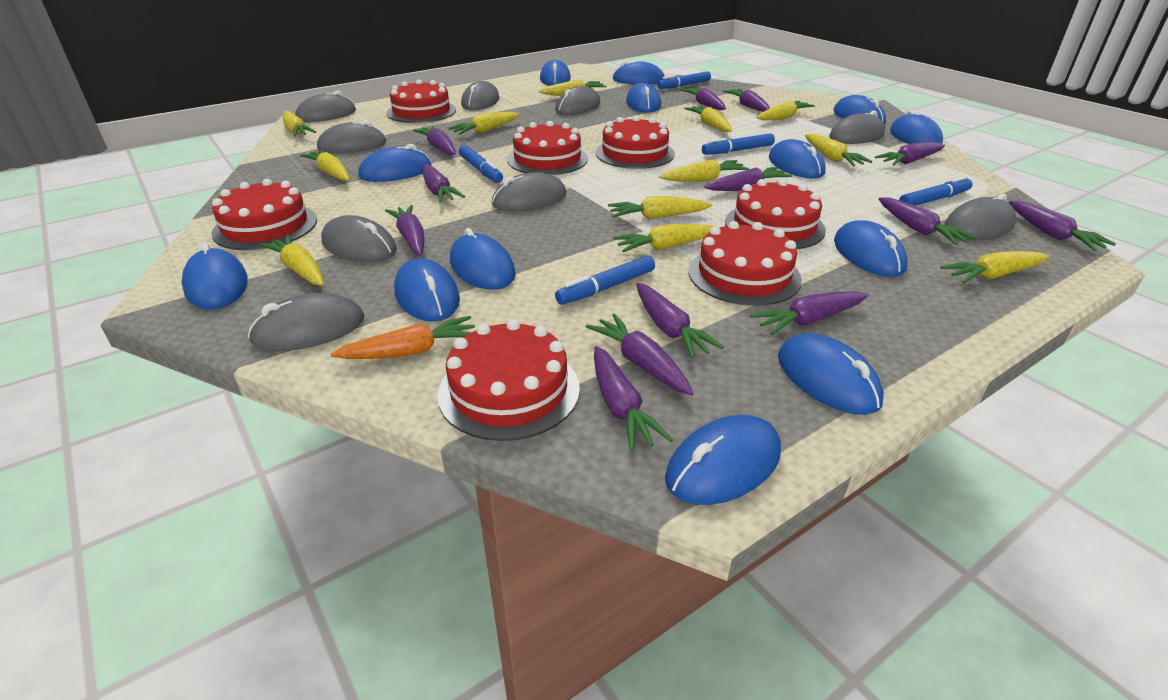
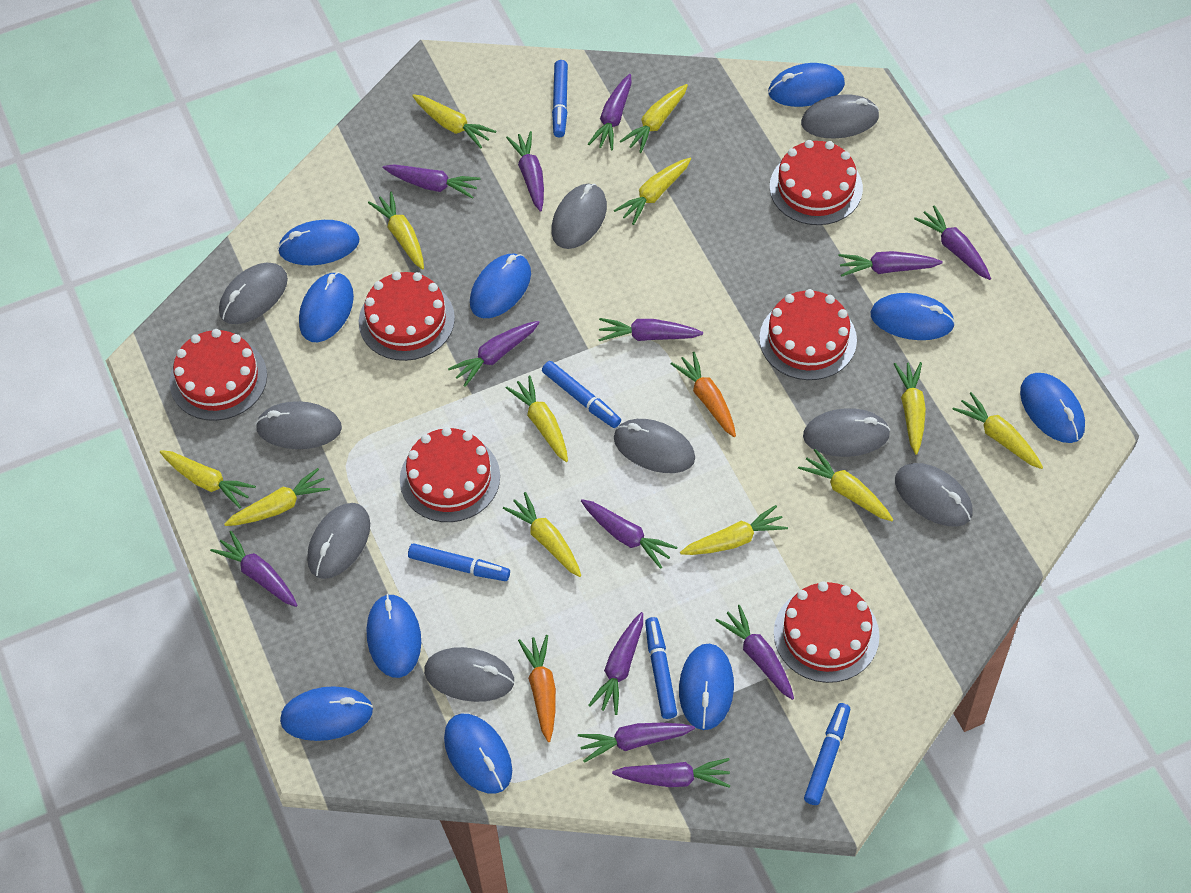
blue mouse: [182,243,248,310] [358,144,432,182] [394,258,460,322] [450,228,516,290] [540,60,571,86] [613,61,665,84] [626,83,661,113] [665,415,781,505] [769,139,825,179] [778,333,884,415] [833,95,886,124] [834,220,908,277] [890,110,943,144] = 13 -> [278,220,360,265] [280,686,373,741] [299,272,354,342] [367,594,421,678] [444,714,512,794] [470,253,531,318] [679,644,734,730] [768,63,845,107] [871,293,955,340] [1020,373,1085,443] = 10
orange carrot: [330,316,475,359] = 1 -> [518,635,556,742] [670,352,736,437] = 2
red cake: [211,179,317,250] [387,79,456,123] [438,319,580,441] [507,121,588,175] [595,116,675,169] [689,221,802,306] [725,179,826,249] = 7 -> [170,329,267,421] [359,272,455,361] [400,427,500,522] [759,289,857,380] [770,140,863,225] [774,581,880,683] = 6

